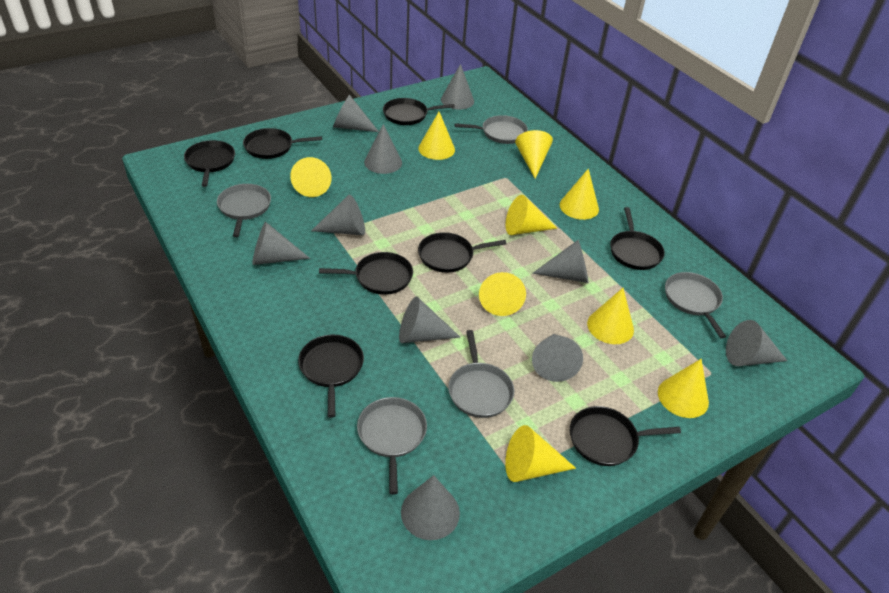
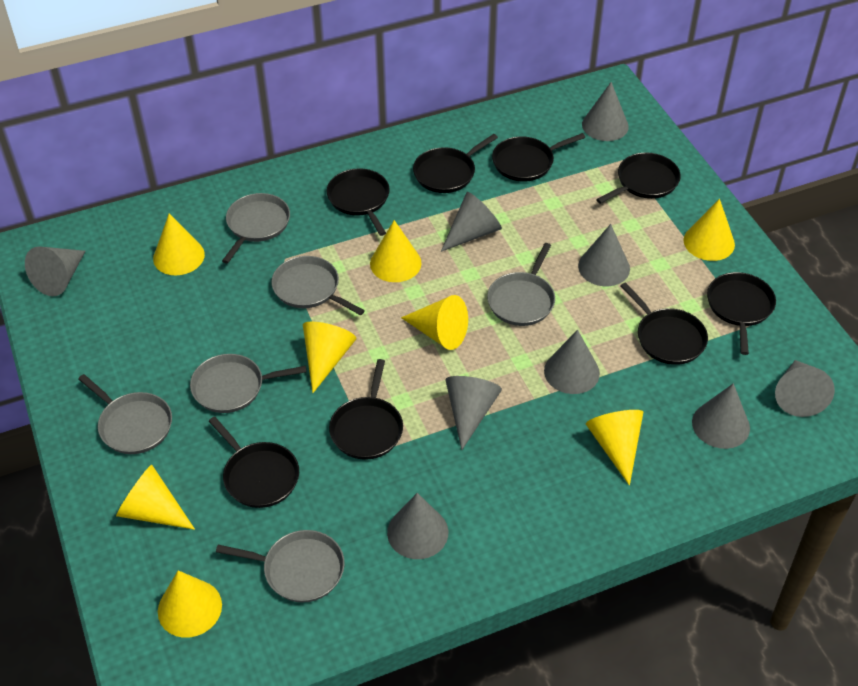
grey cone: [252,222,310,265] [311,195,365,235] [333,95,379,132] [364,124,402,174] [399,297,461,343] [401,475,460,540] [441,64,474,110] [532,240,588,283] [532,334,583,382] [726,320,787,366] = 10 -> [25,246,85,296] [387,493,448,559] [441,192,502,252] [445,376,502,450] [544,330,600,394] [578,224,630,286] [582,82,629,141] [692,383,750,449] [775,360,835,417] = 9
grey pan: [217,184,271,237] [357,397,427,494] [448,330,514,418] [455,115,528,144] [665,272,726,338] = 5 -> [78,374,172,454] [190,354,307,413] [216,530,345,603] [222,193,290,264] [271,256,365,315] [487,243,555,326] = 6
yellow cone: [290,157,331,197] [418,112,455,160] [479,272,526,316] [505,195,558,235] [505,425,576,482] [515,130,553,179] [560,169,599,220] [587,288,634,344] [658,359,709,418] = 9 -> [116,464,195,530] [153,213,205,275] [158,570,222,638] [303,322,356,393] [370,220,421,282] [401,295,468,350] [586,410,643,486] [683,199,735,261] = 8

